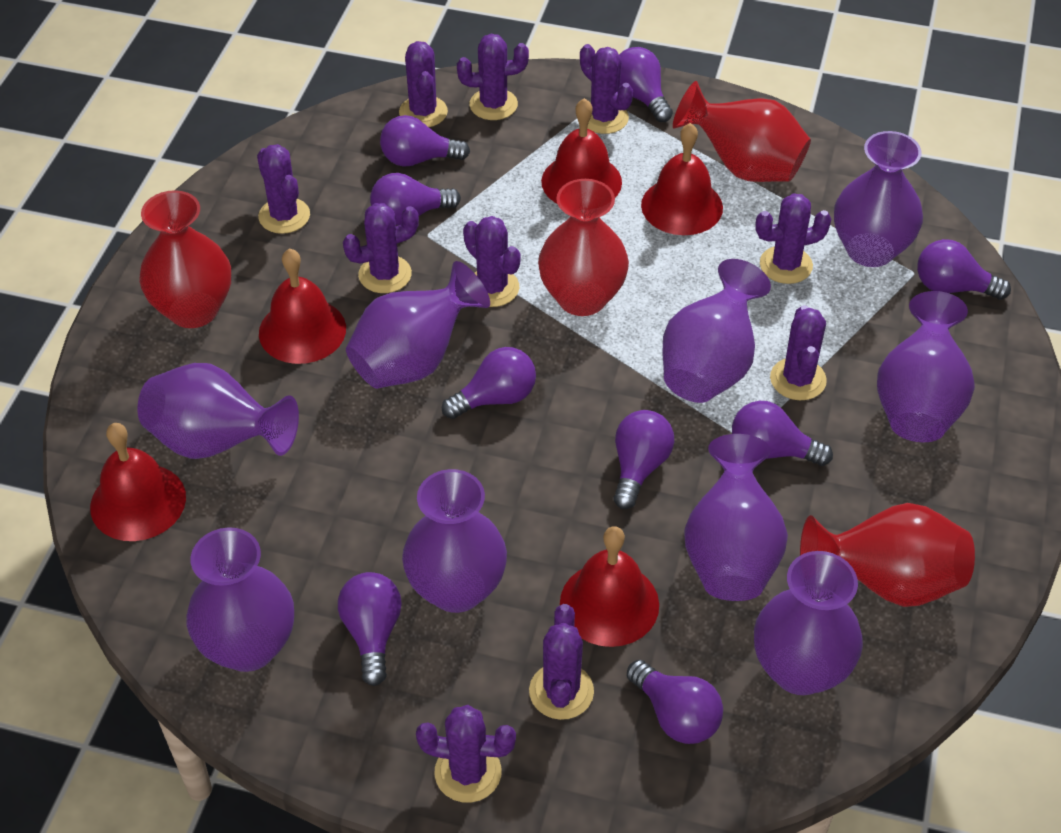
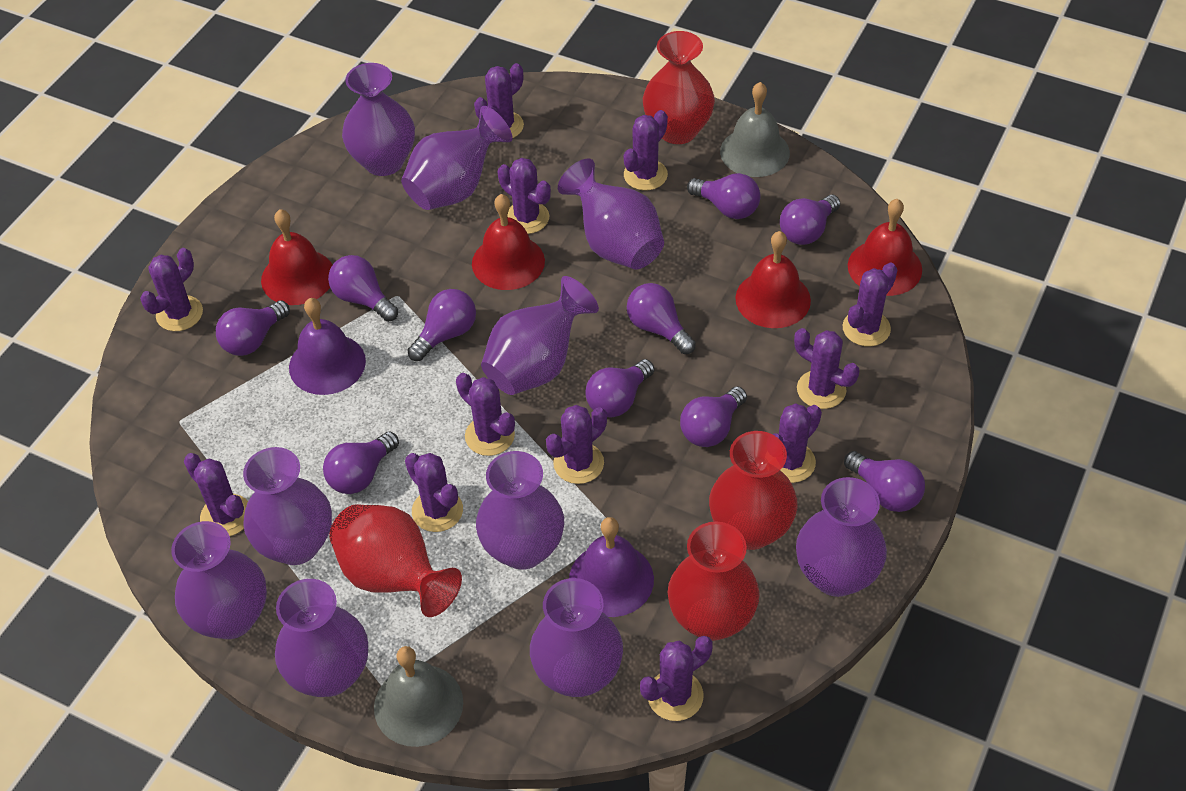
grey bell: none = 0 -> [374,646,463,747] [720,82,790,177] = 2
purple bell: none = 0 -> [289,298,366,395] [569,517,654,617] = 2
purple cactus: [257,144,310,234] [343,203,419,293] [399,41,448,127] [416,705,516,803] [457,34,529,120] [463,216,521,307] [529,604,594,720] [580,44,633,134] [755,193,831,284] [770,306,827,400] = 10 -> [140,248,203,331] [184,453,248,536] [405,453,463,532] [456,373,515,456] [474,63,524,139] [498,158,551,234] [546,405,607,484] [624,110,668,190] [640,636,713,721] [773,403,822,483] [794,328,859,409] [843,263,897,347] = 12
purple light bulb: [338,572,402,686] [370,173,461,225] [380,115,470,167] [442,347,536,419] [613,410,674,509] [619,47,673,122] [627,660,723,744] [732,401,833,466] [917,239,1011,300] = 9 -> [216,300,290,356] [323,431,399,494] [328,255,398,322] [407,289,476,361] [585,359,655,417] [627,283,696,354] [680,387,747,447] [687,173,760,219] [780,195,840,245] [844,451,925,512] = 10
purple vase: [137,363,299,459] [186,527,294,672] [346,261,490,389] [402,469,507,613] [663,259,771,403] [684,434,788,601] [754,551,863,695] [834,131,923,267] [877,291,975,442] = 9 -> [171,521,267,639] [243,447,332,565] [275,579,368,697] [342,63,415,176] [401,106,512,210] [476,451,564,570] [481,276,599,395] [530,578,623,697] [558,158,664,270] [796,477,887,597] = 10
red bell: [90,423,186,541] [259,248,346,364] [541,98,622,203] [560,526,659,647] [641,123,723,235] = 5 -> [261,209,332,305] [472,194,545,290] [735,231,811,328] [848,199,922,296] = 4

